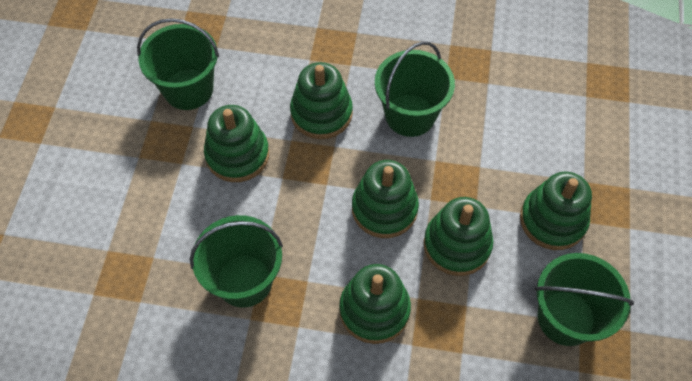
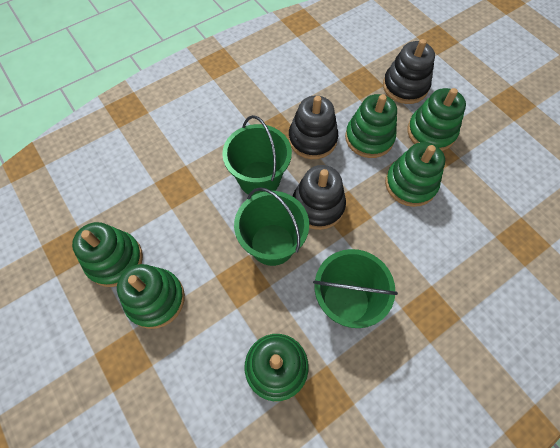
black stacking toy: none = 0 -> [289,95,338,159] [293,165,346,230] [383,39,435,104] = 3
green bucket: [137,18,219,110] [190,215,283,308] [375,41,455,137] [535,253,634,346] = 4 -> [222,115,292,196] [234,187,309,266] [313,249,398,328] = 3

